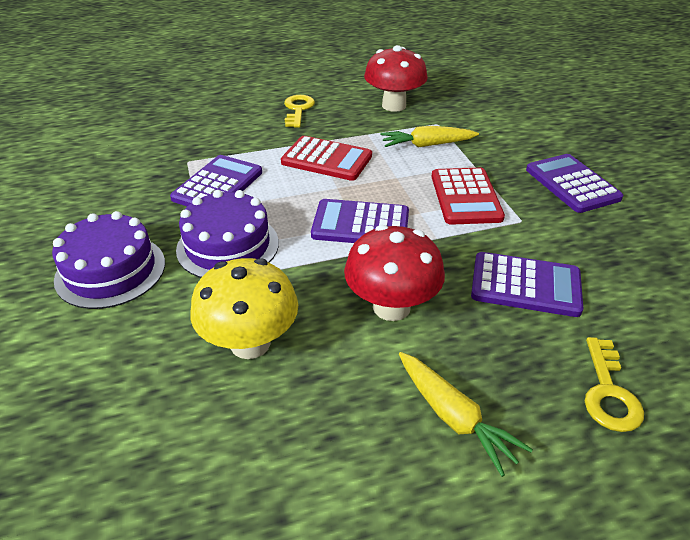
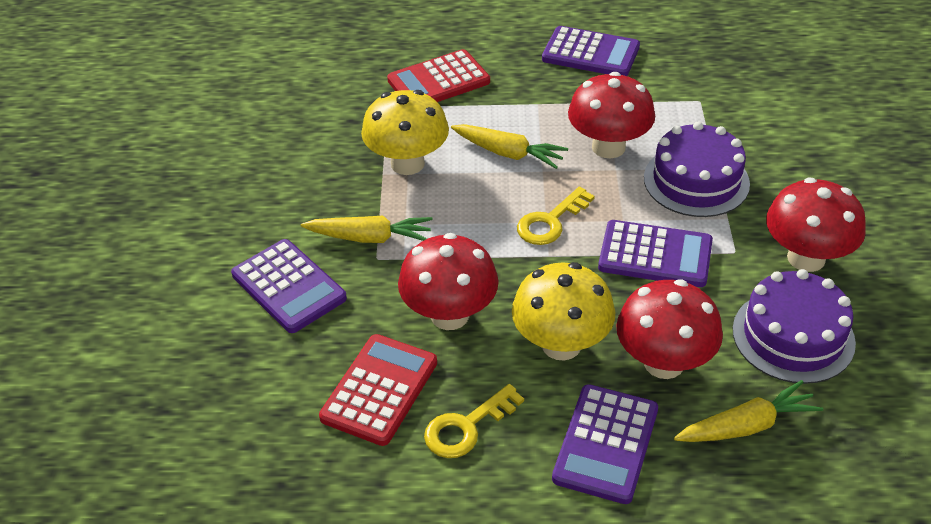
red mushroom: [344,225,445,321] [364,45,428,112] = 2 -> [398,233,499,330] [568,72,655,158] [616,279,723,379] [766,177,866,272] = 4
yellow carrot: [380,126,479,147] [399,352,533,477] = 2 -> [301,216,433,243] [451,124,568,169] [674,380,823,442] = 3
yellow mushroom: [190,258,298,359] = 1 -> [361,90,449,175] [512,262,615,361] = 2

